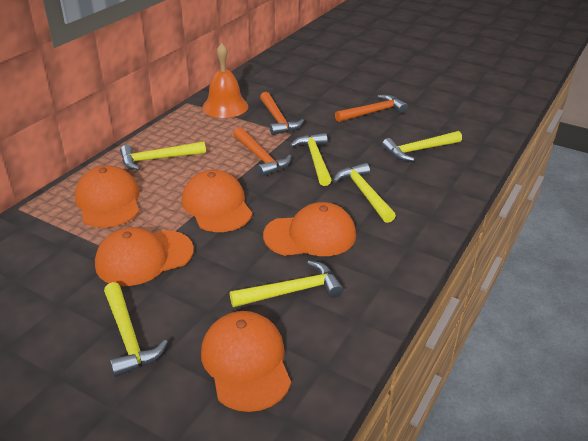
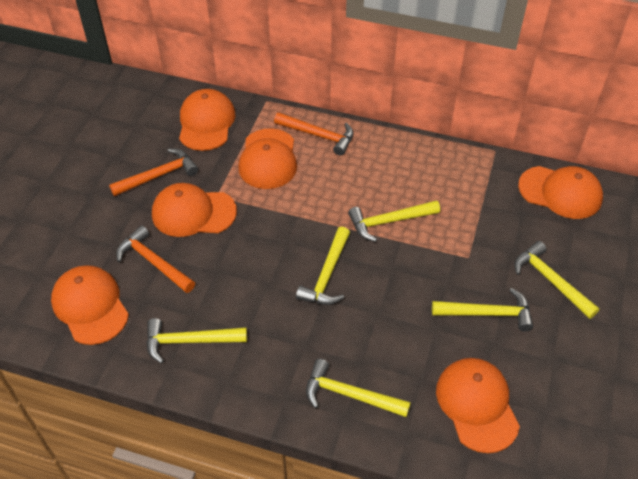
orange bell: [202,43,248,118] = 1 -> none = 0
orange cap: [75,165,139,228] [95,227,194,286] [182,170,252,232] [201,311,291,412] [263,202,356,256] = 5 -> [51,265,129,345] [152,183,237,237] [179,89,235,151] [238,128,297,189] [436,358,520,453] [518,166,603,219] = 6

